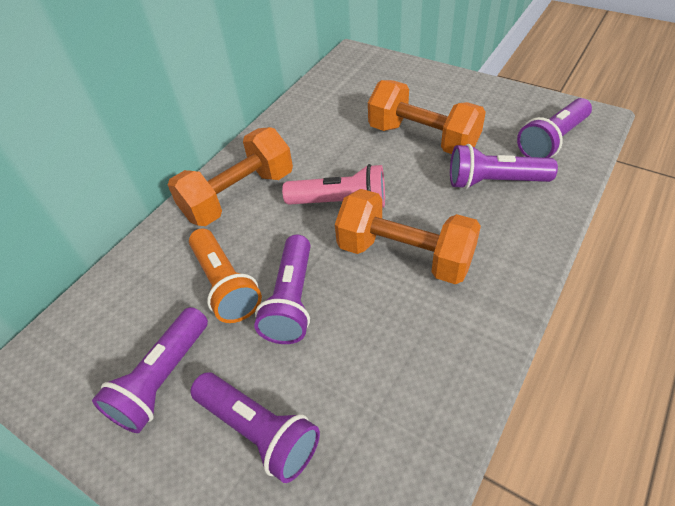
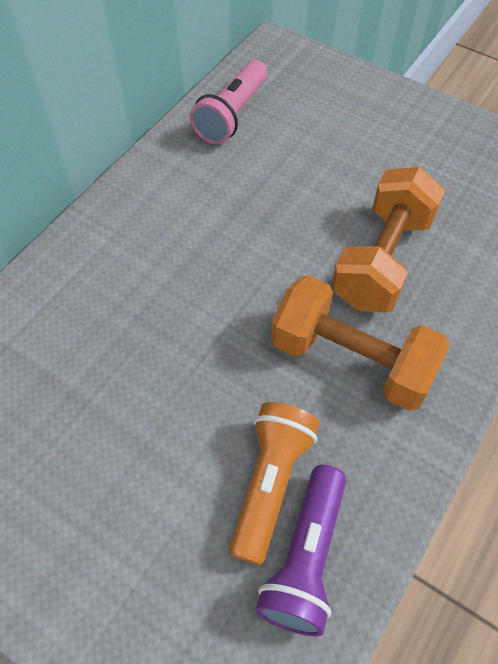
orange dumbbell: [168,127,293,226] [335,189,481,284] [368,80,486,154] = 3 -> [271,275,450,411] [331,167,445,313] = 2
purple flashlight: [92,307,208,433] [190,373,320,483] [254,235,311,344] [450,144,558,189] [517,98,592,158] = 5 -> [255,465,346,636] = 1

